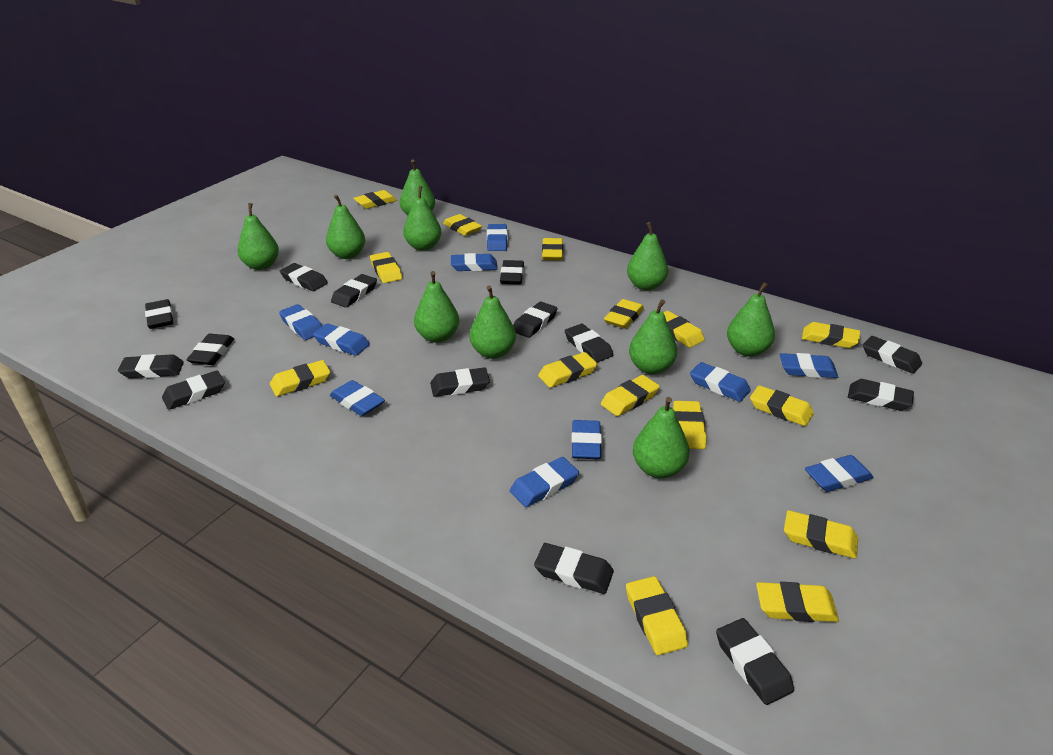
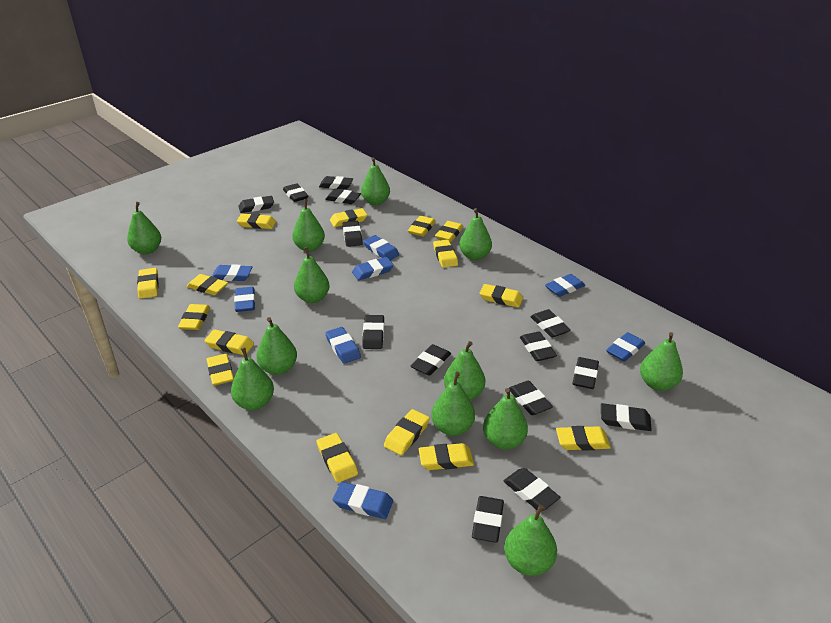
blue eraser: [279,304,322,340] [313,323,370,356] [330,380,385,416] [451,253,497,271] [487,224,508,251] [510,457,579,507] [571,420,602,459] [690,362,751,402] [779,353,838,378] [805,455,874,492] = 10 -> [212,264,252,281] [234,287,255,312] [325,327,361,364] [332,482,393,519] [352,257,394,280] [363,235,399,260] [545,274,585,297] [606,332,645,362] = 8
green pear: [238,203,279,270] [326,195,365,259] [400,159,435,216] [403,186,441,251] [414,271,459,343] [470,286,516,359] [627,222,668,291] [629,299,677,374] [633,397,690,478] [727,282,775,357] = 10 -> [127,202,161,254] [231,347,274,410] [256,317,297,375] [292,199,325,252] [294,247,330,303] [361,157,390,205] [431,372,475,436] [444,341,485,400] [459,208,492,260] [483,388,528,449] [504,505,557,576] [640,332,683,391] = 12

